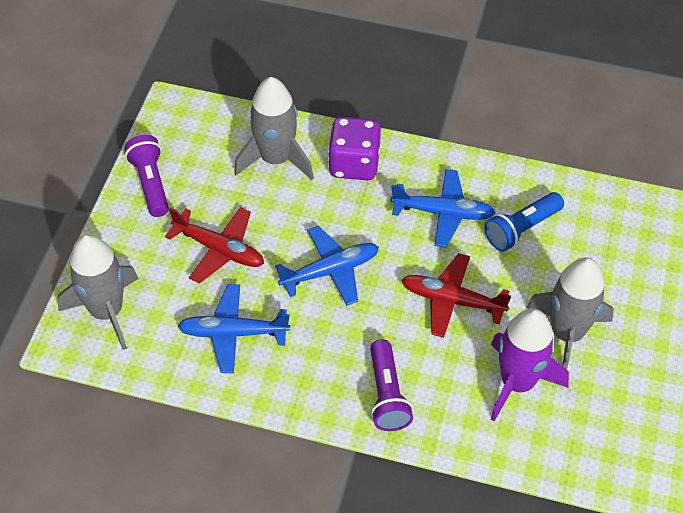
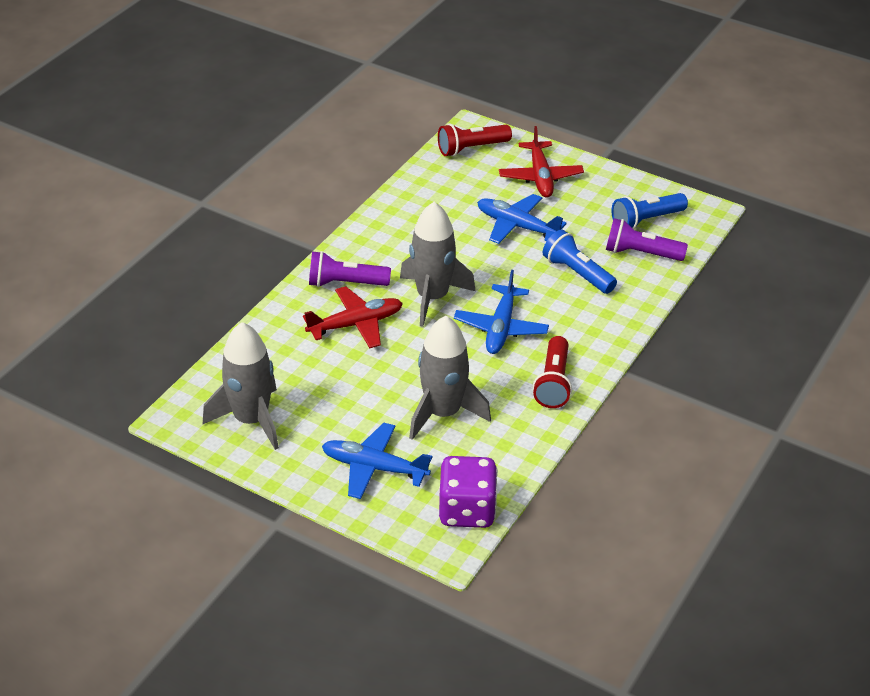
blue flashlight: [484,192,564,252] = 1 -> [542,229,617,294] [611,193,688,229] = 2
purple rocket: [491,308,569,421] = 1 -> none = 0
red flashlight: none = 0 -> [438,124,512,157] [533,336,572,408] = 2

